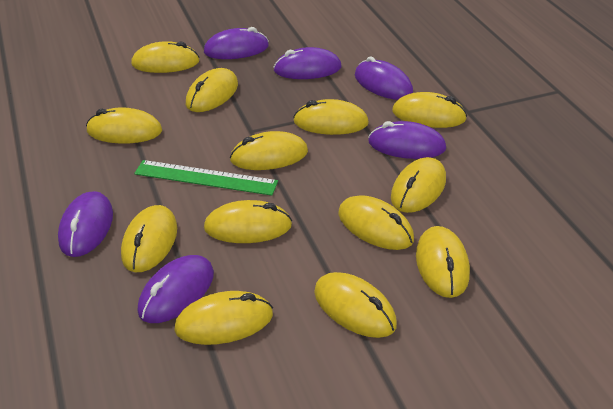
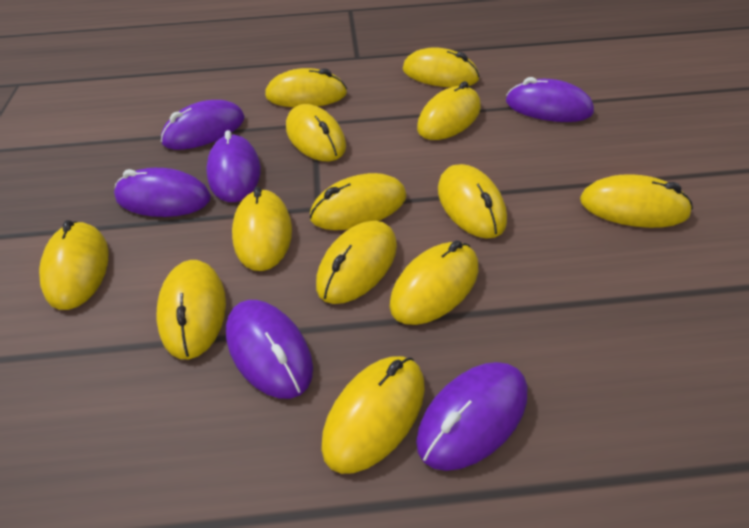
green ruler: [134,160,278,196] = 1 -> none = 0

